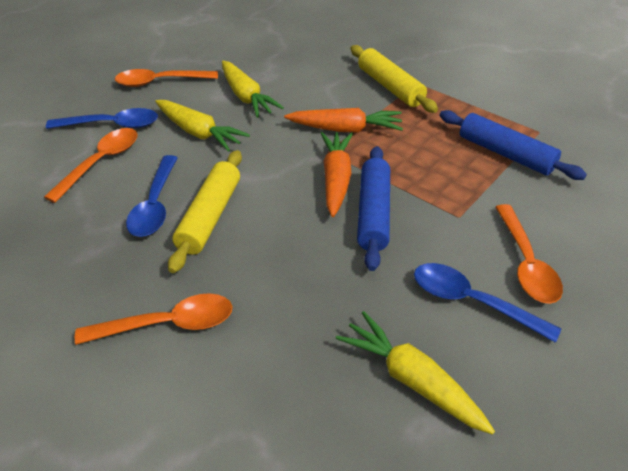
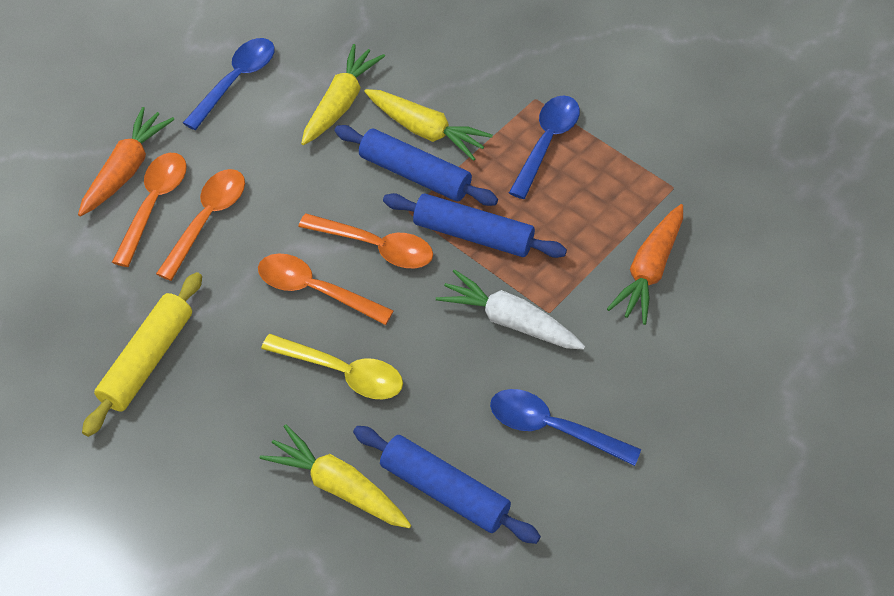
blue rolling pin: [357,146,390,271] [439,110,587,180] = 2 -> [335,125,498,206] [353,426,541,544] [383,193,567,258] = 3
white carrot: none = 0 -> [436,269,585,350] = 1
yellow rolling pin: [168,150,242,273] [351,45,438,113] = 2 -> [82,272,202,437] = 1
yellow spoon: none = 0 -> [261,334,403,399] = 1

